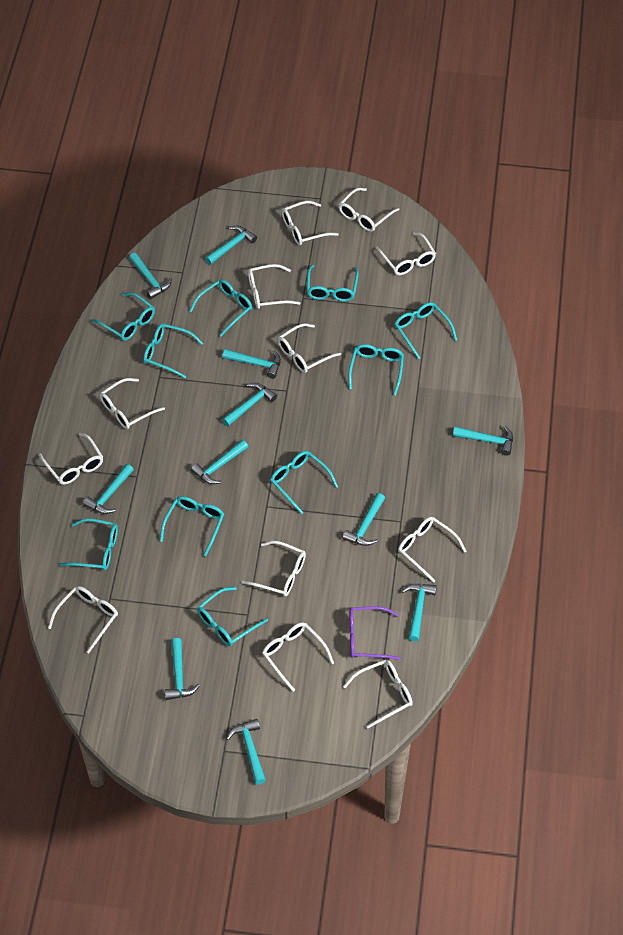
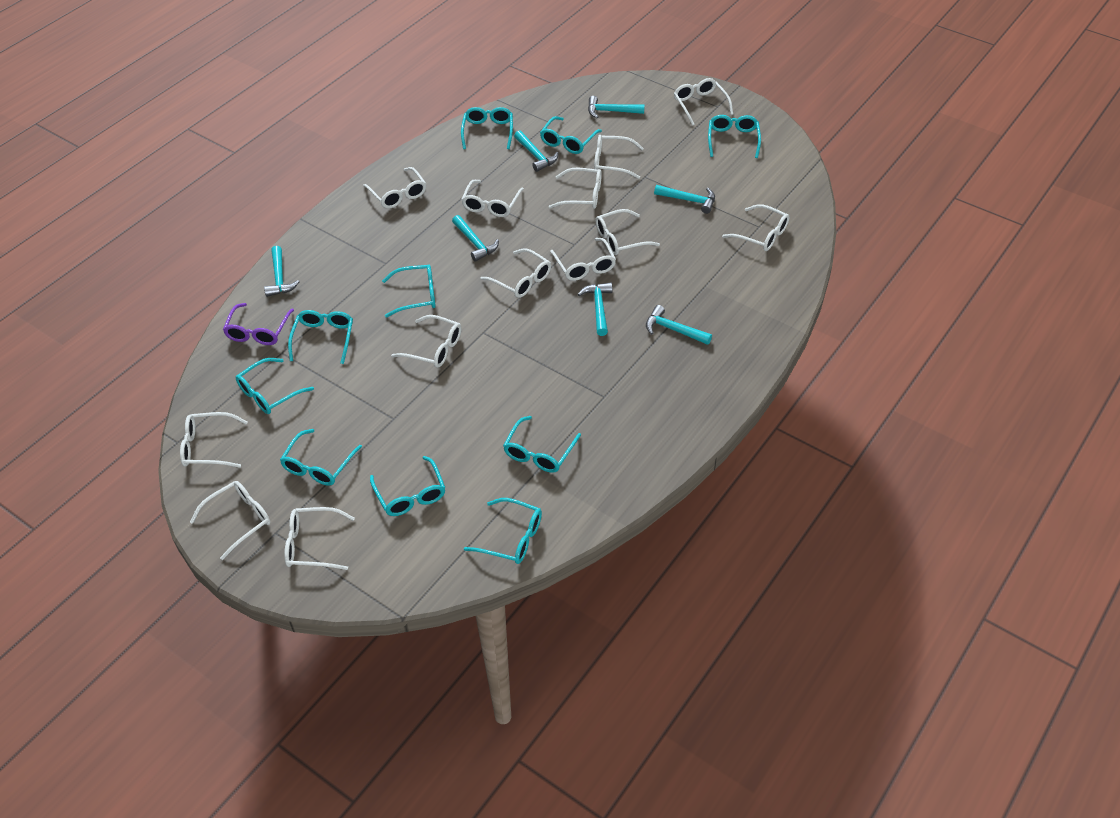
turquoise hammer: [83,464,134,514] [129,253,172,299] [165,638,200,700] [191,440,248,484] [205,226,257,265] [222,349,281,379] [222,383,277,426] [226,719,266,784] [342,493,385,546] [402,584,437,641] [453,426,513,456] = 11 -> [264,246,300,297] [452,215,499,262] [514,130,558,172] [578,283,612,336] [588,96,645,118] [646,305,712,345] [654,185,715,214] = 7
white glasses: [39,433,103,485] [48,586,118,653] [100,378,165,429] [241,541,306,596] [248,264,300,309] [262,622,334,692] [278,323,341,373] [282,201,339,245] [339,188,399,232] [343,660,413,728] [375,232,436,275] [398,517,467,583] = 12 -> [180,412,248,468] [190,481,270,560] [284,507,355,570] [363,167,426,209] [391,315,461,368] [461,180,524,217] [481,248,551,298] [549,168,602,209] [550,238,616,281] [594,135,644,179] [596,209,660,255] [674,78,733,126] [722,204,789,251] = 13

